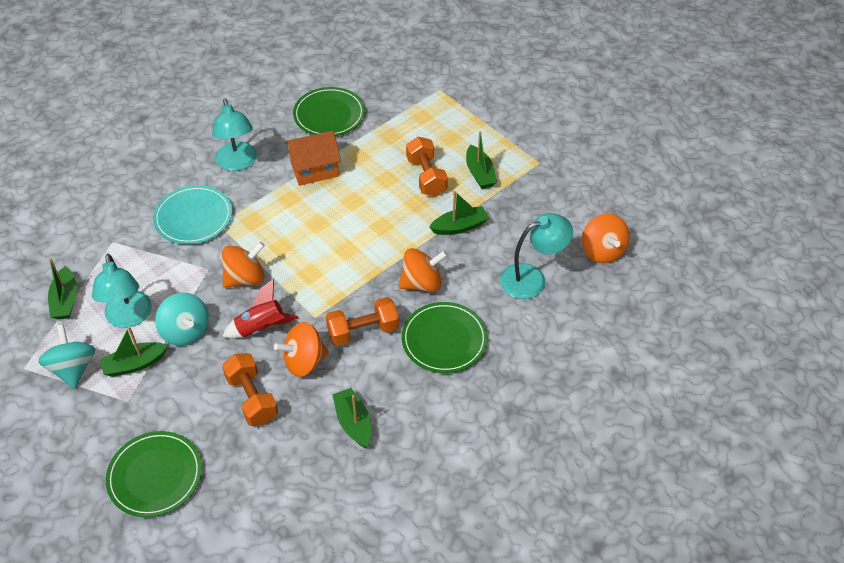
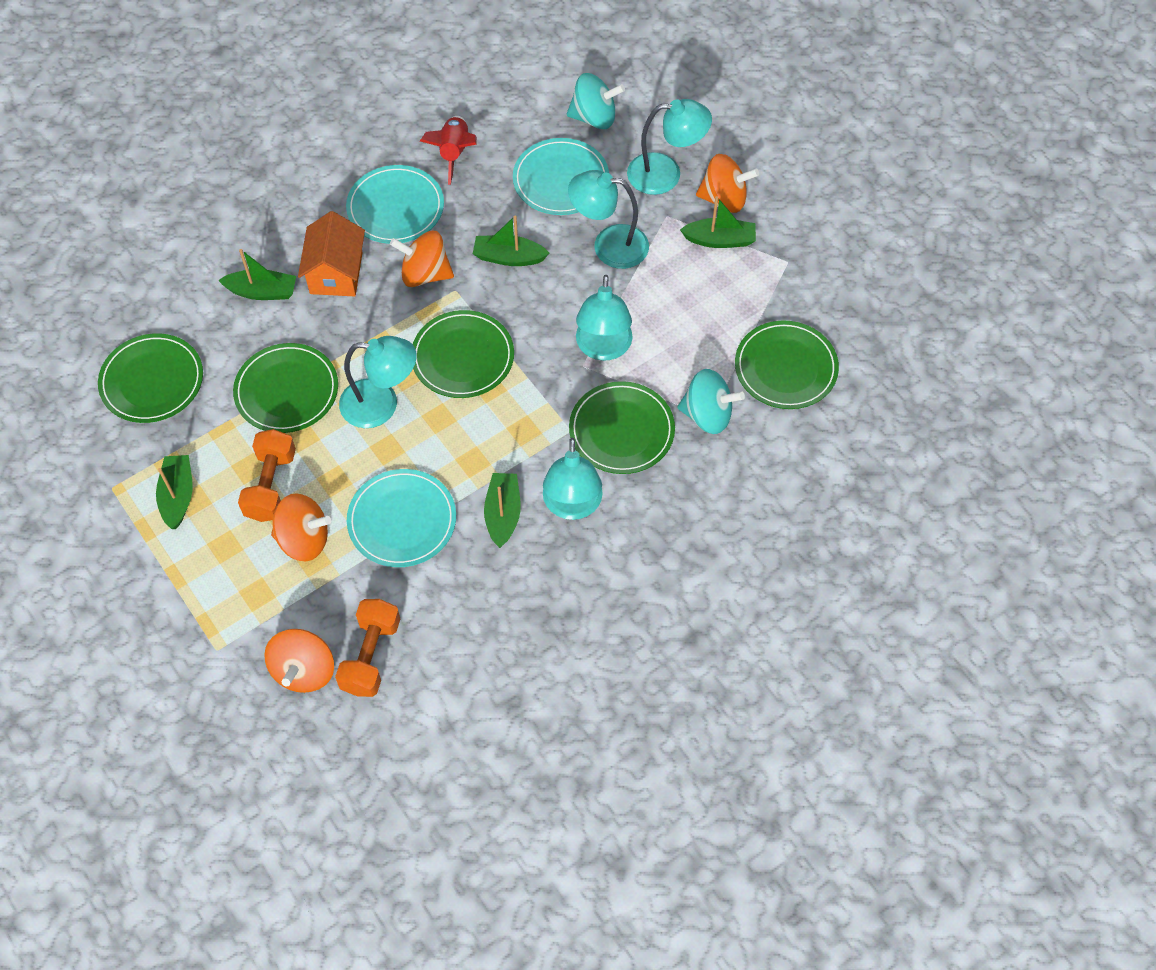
green plate: [106,431,202,517] [293,87,365,136] [402,302,488,373] = 3 -> [98,333,203,423] [233,343,338,433] [413,310,514,398] [569,381,675,474] [735,320,839,409] = 5
orange dumbbell: [222,353,278,426] [326,297,399,346] [406,137,448,196] = 3 -> [238,429,296,522] [335,599,400,697] = 2
turquoise lamp: [92,254,152,328] [212,99,257,171] [500,213,573,299] = 3 -> [339,336,417,428] [543,438,603,520] [568,170,649,269] [576,275,633,361] [627,99,712,195] = 5
turquoise plate: [153,185,232,244] = 1 -> [346,165,444,244] [347,469,456,567] [513,138,609,215] = 3

